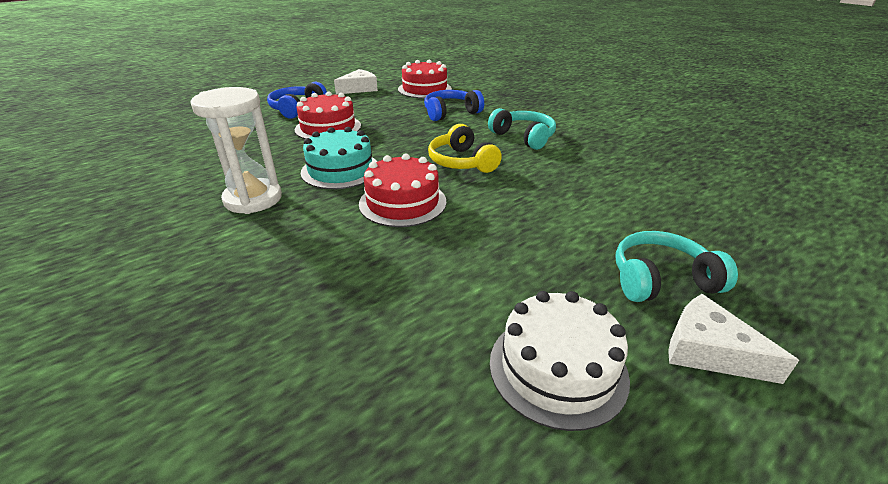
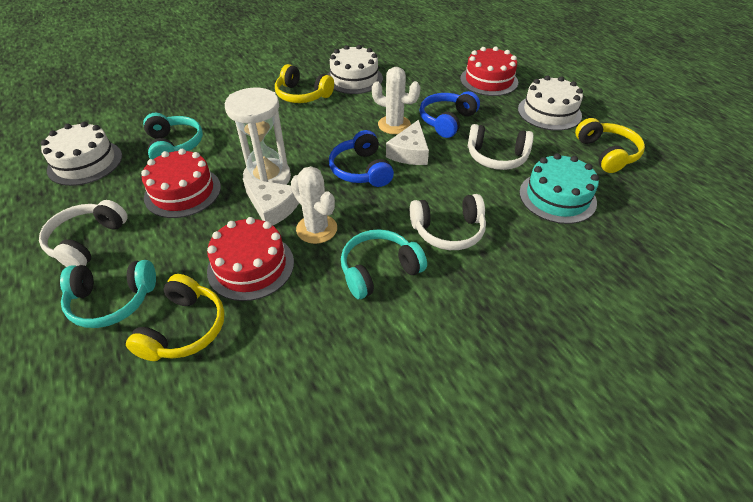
turquoise headphones: [488,108,556,150] [615,231,738,302] = 2 -> [60,260,156,328] [143,113,203,159] [341,229,427,299] = 3
white cactus: none = 0 -> [291,166,337,244] [372,67,421,134] = 2
white cake: [490,291,630,431] = 1 -> [41,122,122,186] [327,45,383,94] [518,75,583,131] = 3
white headphones: none = 0 -> [39,200,128,267] [410,194,486,250] [468,124,534,170] = 3
yellow headphones: [428,124,502,173] = 1 -> [126,274,225,361] [275,64,334,103] [575,118,645,173] = 3

